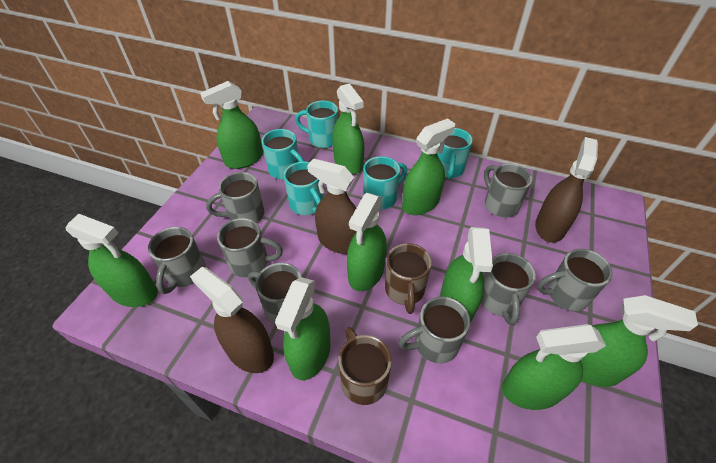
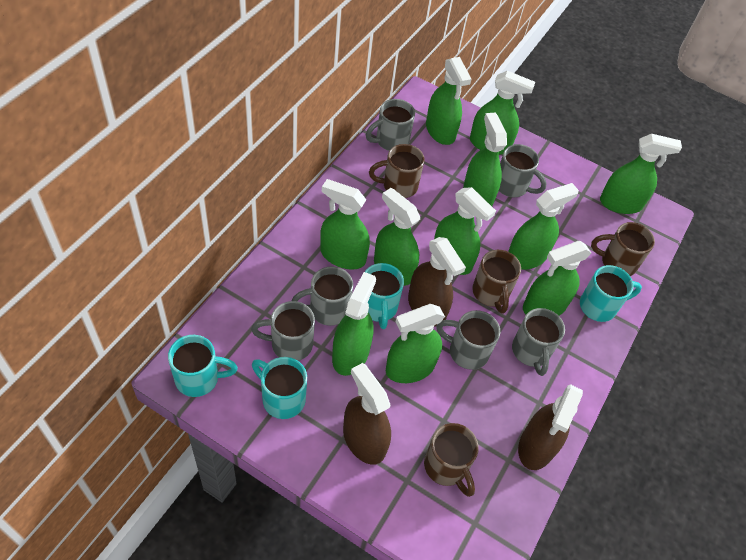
brown mug: [339,327,392,405] [385,243,432,314] = 2 -> [369,144,425,198] [424,423,479,497] [472,250,521,314] [591,222,655,276] = 4
green spray bottle: [66,214,158,307] [200,81,263,169] [275,277,331,380] [332,83,364,174] [347,193,387,291] [402,118,455,215] [440,227,493,323] [502,324,606,410] [580,295,698,387] = 9 -> [320,179,370,270] [332,272,376,376] [374,188,420,286] [386,304,445,383] [426,57,472,145] [434,187,496,275] [463,113,507,206] [470,71,535,155] [508,183,579,270] [523,241,591,316] [600,134,682,214] = 11
grey mug: [148,227,206,294] [206,172,264,223] [217,218,283,278] [248,263,302,325] [398,297,470,363] [481,253,536,325] [484,164,532,218] [537,249,613,311] = 8 -> [251,301,315,361] [292,267,353,326] [366,99,415,151] [436,310,500,370] [499,144,547,197] [512,308,565,376] = 6
turquoise mug: [262,129,305,179] [284,161,323,215] [295,101,338,148] [363,156,407,210] [437,128,473,180] = 5 -> [168,335,238,397] [252,357,307,419] [365,263,404,329] [580,265,642,322] = 4

